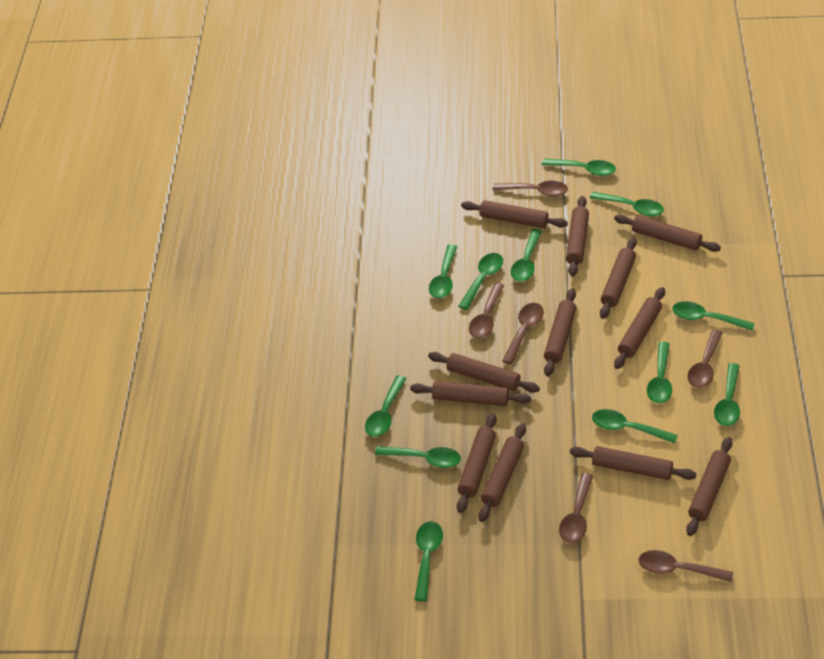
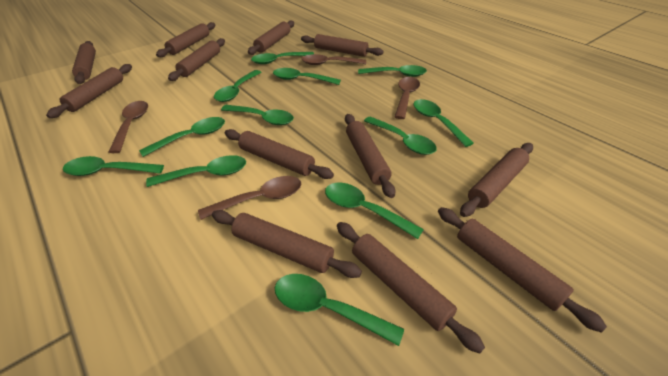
brown spoon: [469,283,504,338] [493,181,568,197] [502,303,544,364] [559,473,593,543] [639,550,733,582] [687,329,723,388] = 6 -> [109,101,148,153] [198,176,302,220] [302,54,366,65] [394,77,420,119] = 4

